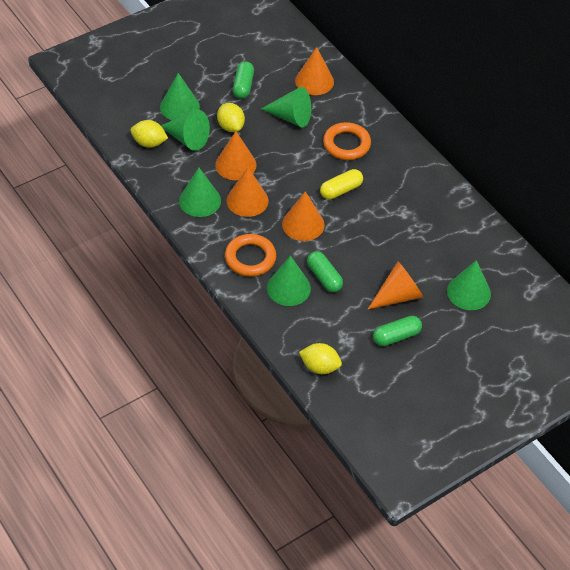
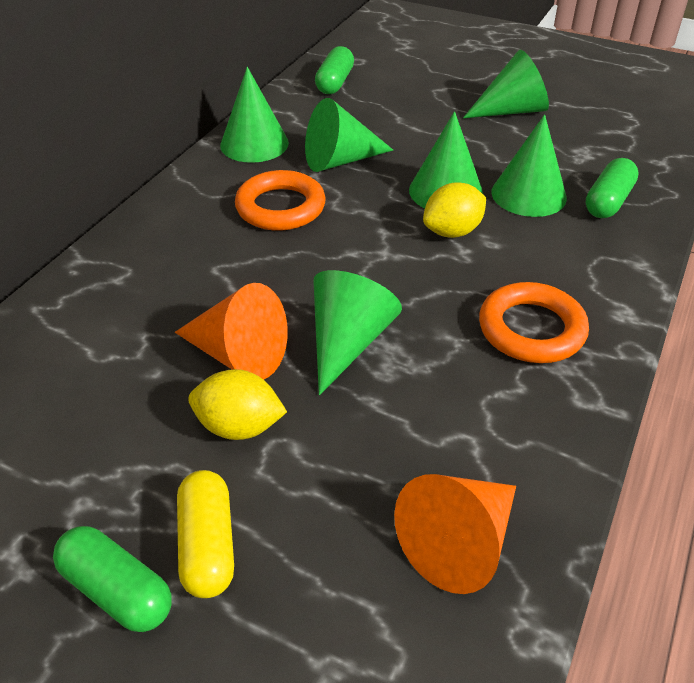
orange cone: [215,131,257,180] [227,167,269,217] [282,191,325,241] [295,47,334,95] [367,261,424,310] = 5 -> [175,283,288,380] [394,474,516,594] = 2
yellow lemon: [130,120,168,148] [217,103,245,132] [299,343,342,374] = 3 -> [188,369,287,440] [423,182,486,238] = 2

